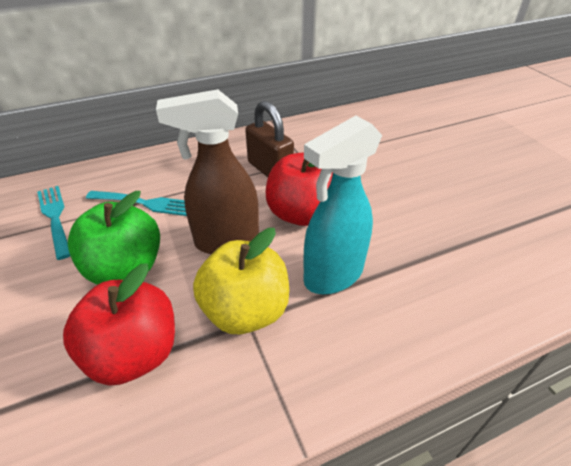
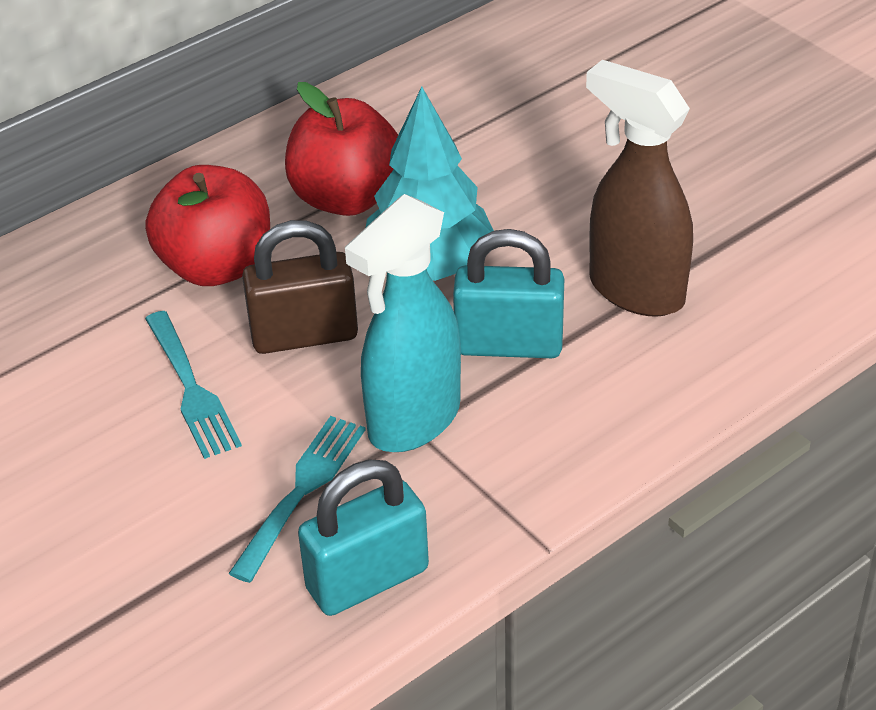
green apple: [68,191,160,285] = 1 -> none = 0
turquoise padlock: none = 0 -> [298,459,429,616] [453,229,564,358] = 2
turquoise tree: none = 0 -> [366,87,494,281] = 1
yellow apple: [193,228,289,334] = 1 -> none = 0

